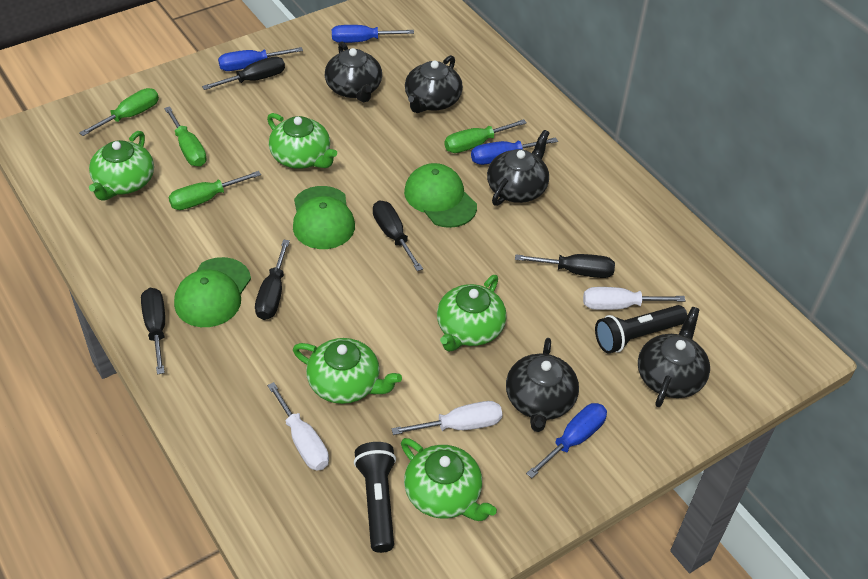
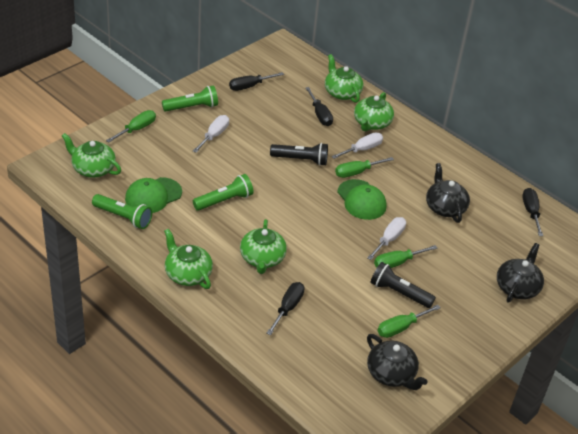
black screwdriver: [141,288,165,374] [202,56,285,90] [255,240,290,320] [373,200,423,271] [515,254,615,278] = 5 -> [229,72,284,91] [266,282,304,335] [305,87,333,126] [522,188,543,236] = 4
black teapot: [325,41,382,102] [405,55,463,113] [487,130,549,206] [506,338,579,432] [638,307,710,407] = 5 -> [367,334,428,390] [426,163,470,223] [497,243,544,303] = 3
blue screwdriver: [218,47,303,71] [332,25,414,43] [471,137,558,165] [526,403,607,478] = 4 -> none = 0
green cap: [174,257,251,327] [293,186,355,249] [404,163,477,228] = 3 -> [125,177,182,213] [337,179,387,220] = 2
green flashlight: none = 0 -> [92,194,152,229] [162,85,218,112] [193,174,253,211] = 3

